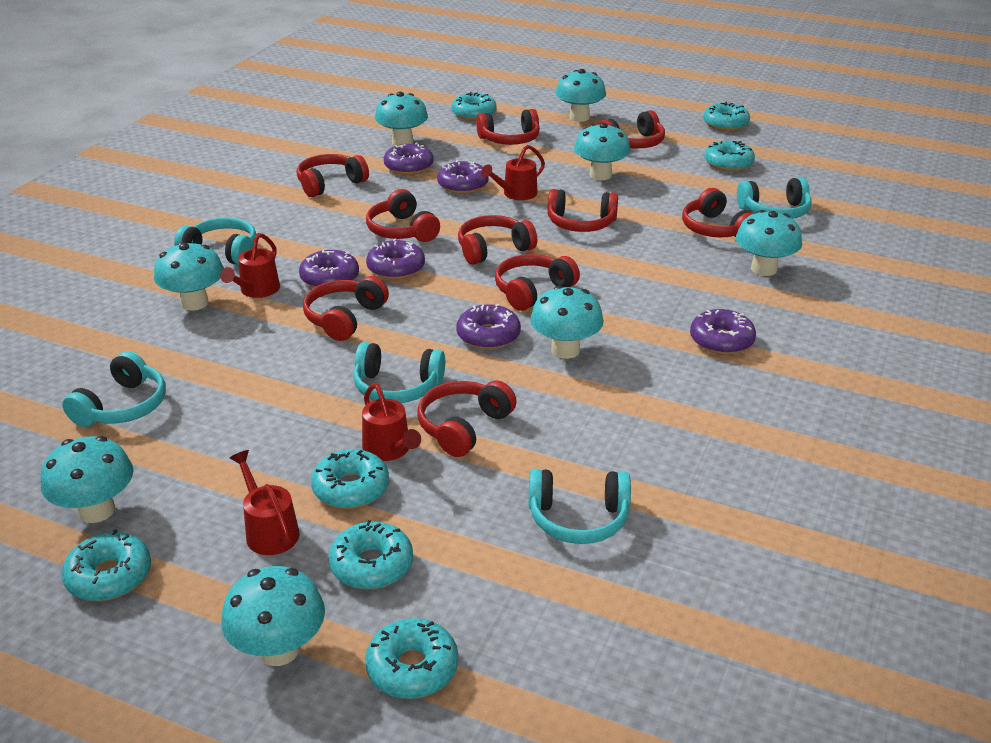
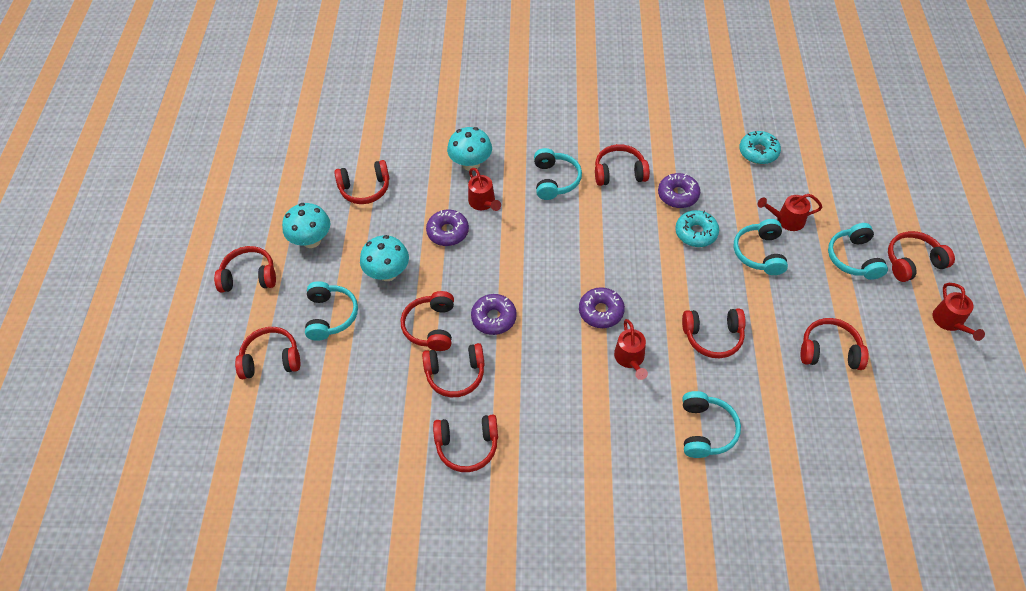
purple donut: [299,250,359,288] [366,238,425,279] [384,142,434,175] [437,160,489,194] [456,303,521,349] [690,309,756,355] = 6 -> [426,210,469,246] [471,294,517,335] [579,287,625,328] [658,173,700,208] = 4
turquoise donut: [61,530,151,601] [311,449,389,509] [329,520,413,589] [365,618,458,699] [451,92,497,120] [703,102,750,131] [704,141,755,172] = 7 -> [675,210,719,247] [739,131,781,164] = 2
turquoise mushroom: [41,436,133,523] [154,242,224,311] [221,566,325,666] [375,92,428,145] [530,285,604,359] [555,69,606,122] [574,123,630,180] [736,210,802,276] = 8 -> [282,203,330,248] [360,235,409,281] [447,127,492,171] = 3

